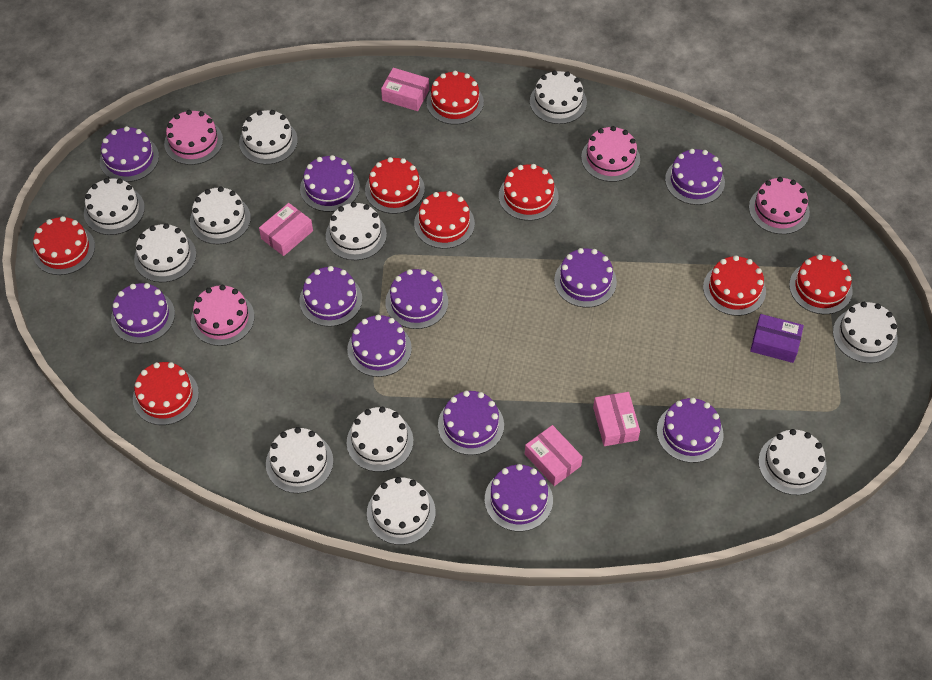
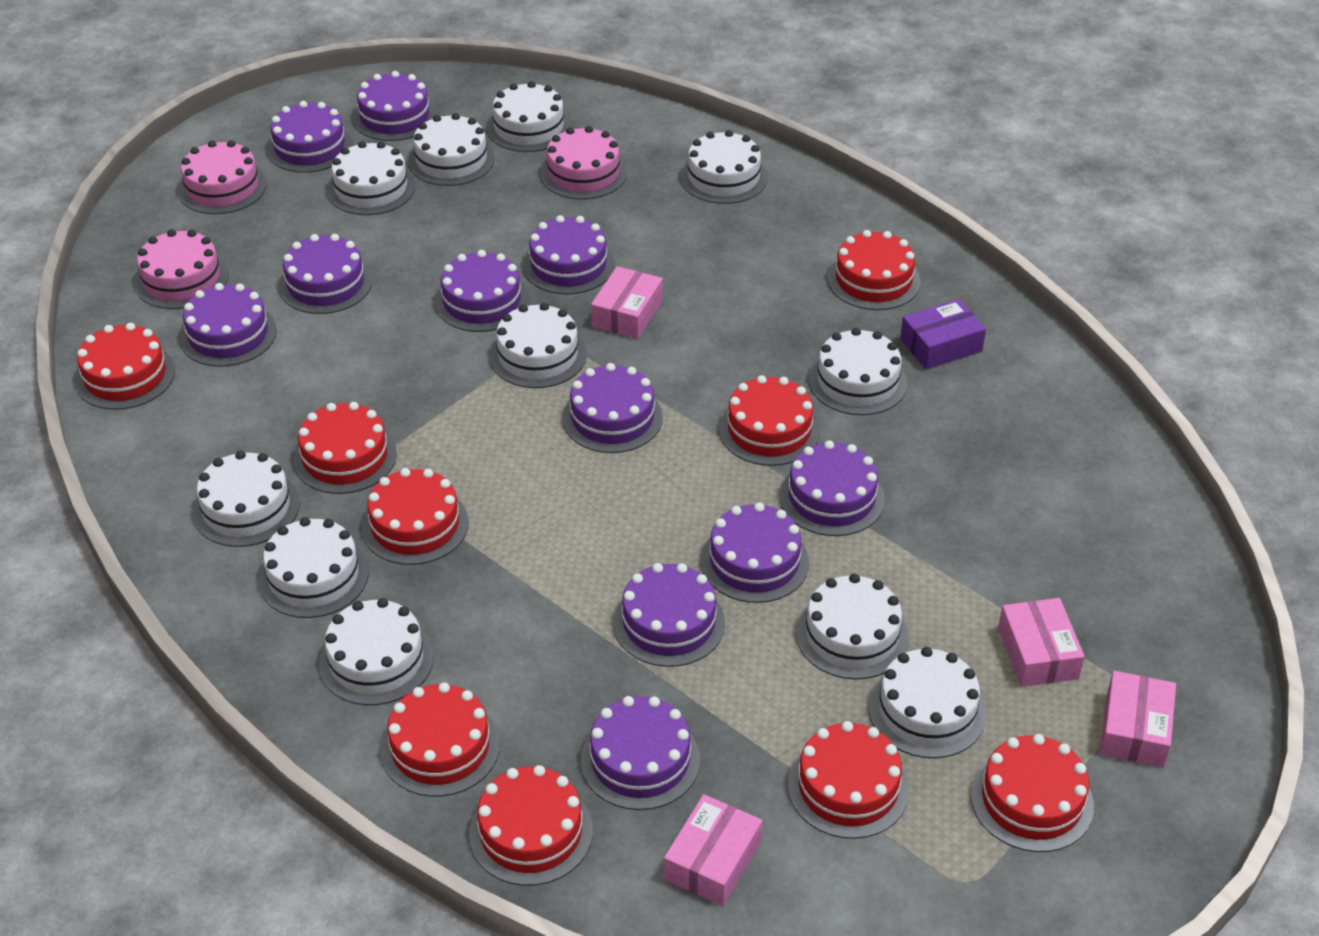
pink cake: [164,110,223,165] [191,285,254,346] [581,126,640,182] [749,177,810,234] = 4 -> [134,229,229,309] [178,140,267,214] [540,126,627,200] = 3
red cake: [33,216,95,275] [133,362,199,425] [365,157,425,214] [414,191,475,249] [426,71,484,125] [499,164,558,221] [703,255,766,316] [789,254,852,314] = 8 -> [75,323,175,410] [293,402,397,494] [362,468,469,565] [381,682,500,797] [469,765,593,886] [719,375,820,466] [788,721,909,839] [828,230,921,310] [971,734,1094,852] = 9

